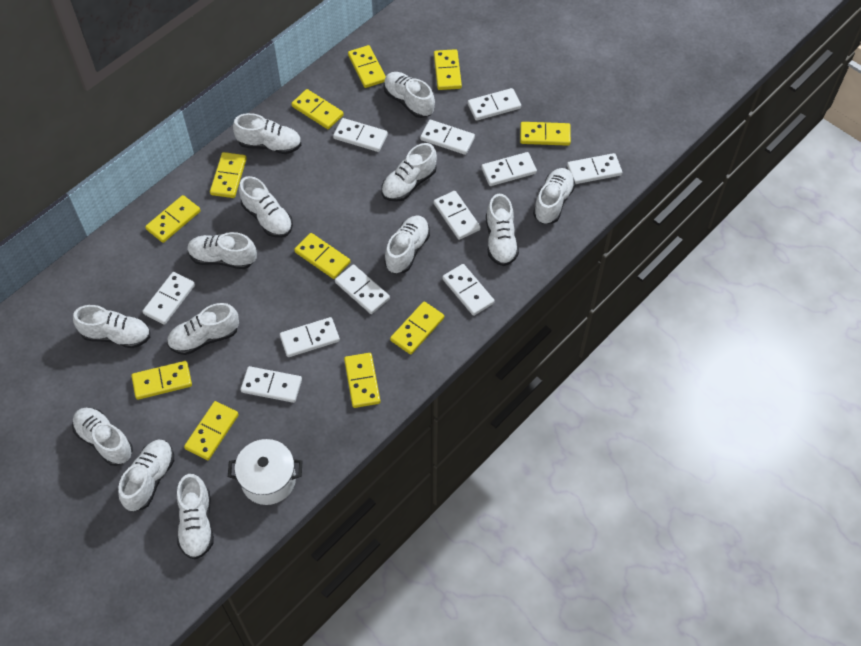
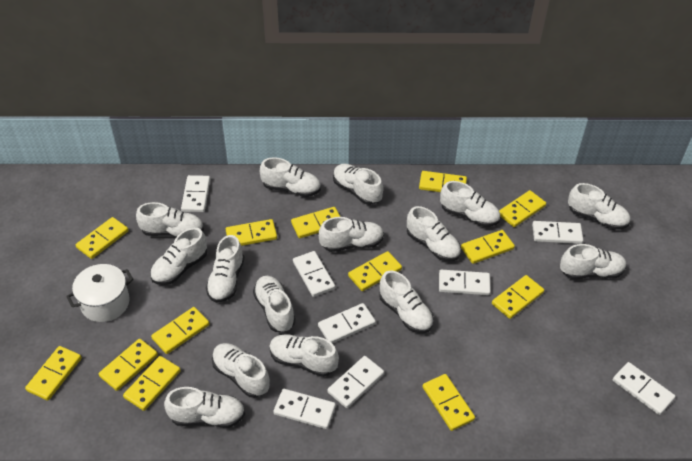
white domino: [143,272,195,325] [241,366,302,403] [280,317,340,357] [333,118,388,152] [335,264,390,314] [420,120,475,155] [434,191,481,240] [442,264,495,316] [468,88,521,121] [481,152,537,186] [567,153,622,184] = 11 -> [181,175,210,212] [273,389,336,429] [293,251,335,297] [318,303,376,343] [327,356,384,408] [439,270,491,295] [532,221,583,244] [613,362,675,415] = 8
white shoe: [72,408,133,466] [73,305,150,348] [118,440,174,511] [167,303,239,355] [177,474,214,559] [187,232,257,269] [233,113,301,154] [239,176,293,238] [381,143,437,202] [384,72,435,118] [384,216,430,273] [486,194,519,266] [533,168,575,224] = 13 -> [136,202,204,237] [150,228,207,285] [164,387,245,428] [206,235,245,303] [212,343,270,398] [253,276,295,332] [260,157,321,197] [269,334,339,377] [319,217,384,252] [333,164,383,205] [379,271,434,333] [407,206,461,261] [440,181,500,227] [560,244,627,279] [568,183,630,230] = 15
yellow domino: [132,361,192,400] [145,195,201,243] [184,401,239,460] [210,152,247,198] [291,89,344,129] [294,233,350,279] [344,353,380,408] [348,45,386,88] [390,302,444,355] [434,49,462,90] [520,122,571,146] = 11 -> [25,346,82,401] [76,217,129,259] [99,339,158,391] [123,356,181,411] [151,307,209,354] [226,219,277,246] [291,207,340,238] [348,251,402,291] [419,171,467,192] [423,374,475,431] [461,230,515,264] [492,275,544,319] [499,190,546,227] = 13

